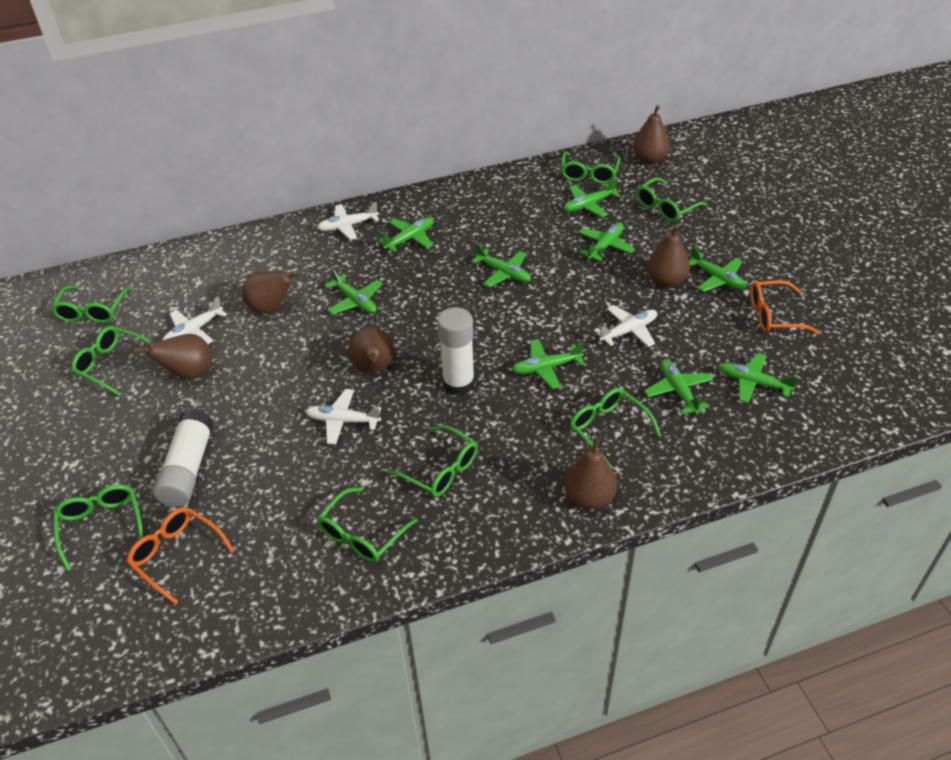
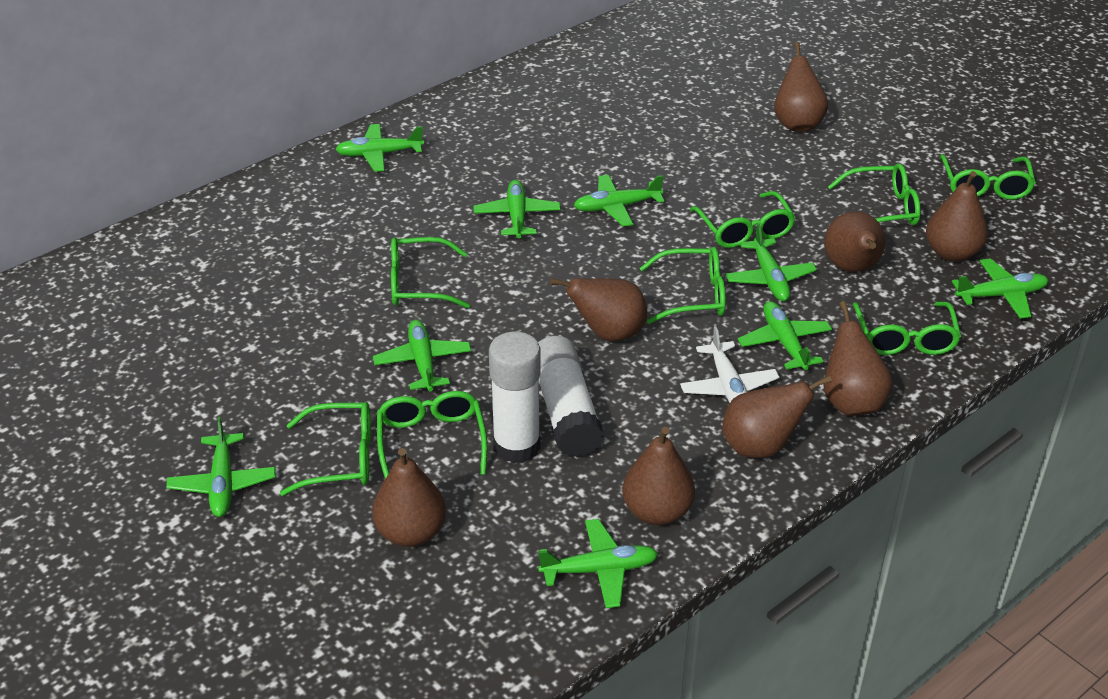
brown pear: [132,334,212,379] [242,271,301,314] [348,327,394,373] [564,437,617,509] [633,105,670,164] [647,225,690,287] = 6 -> [372,448,446,547] [550,278,647,341] [622,427,695,525] [722,375,832,458] [774,42,828,132] [824,212,886,272] [824,301,892,416] [926,171,988,261] = 8
orange glasses: [127,507,234,605] [750,280,820,334] = 2 -> none = 0
white plane: [162,296,227,344] [305,389,381,445] [317,202,379,240] [594,305,657,347] = 4 -> [680,326,779,403] = 1

